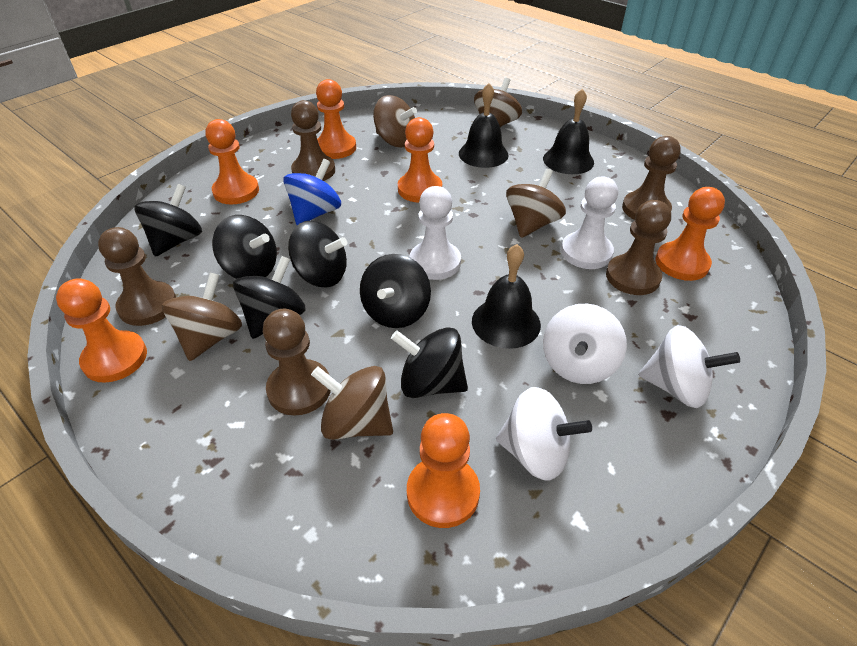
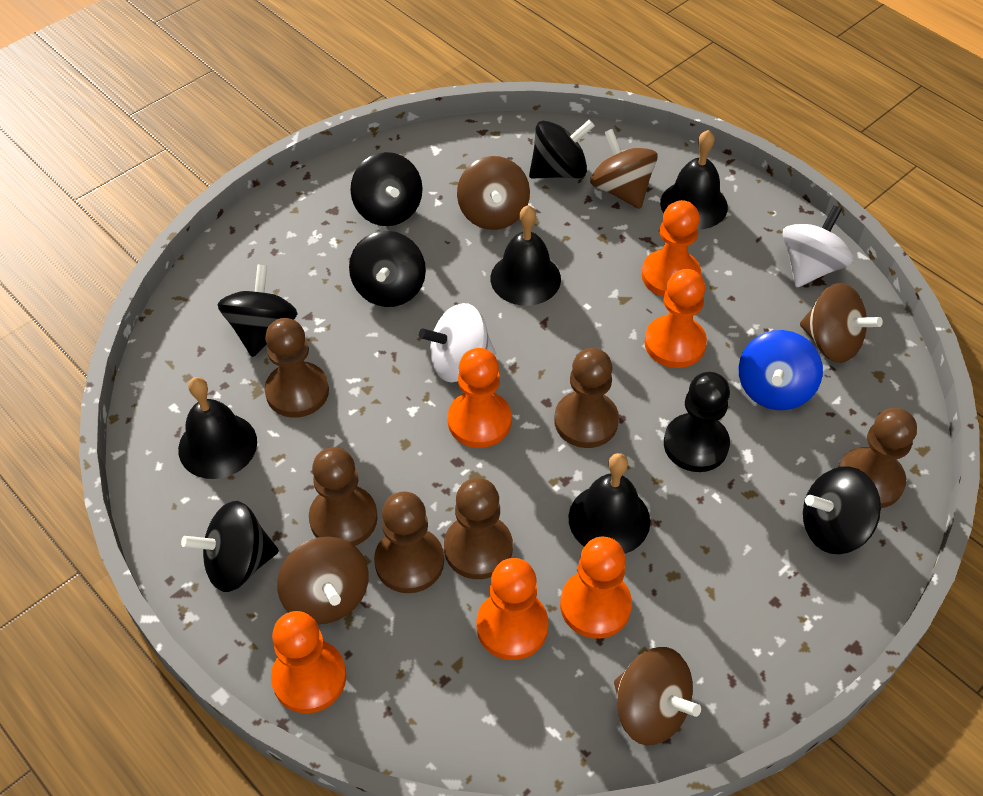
black bell: [459,83,509,168] [472,244,541,349] [543,89,594,174] = 3 -> [178,377,257,479] [491,205,561,306] [569,453,650,554] [660,130,728,229] = 4
black pawn: none = 0 -> [664,372,730,472] = 1
brown pawn: [98,227,176,326] [263,309,331,415] [291,100,335,181] [606,200,671,295] [622,136,681,220] = 5 -> [265,318,329,418] [309,447,378,546] [374,492,444,593] [444,478,513,579] [554,348,619,448] [839,408,917,508] = 6
white pawn: [409,186,461,280] [561,177,618,269] = 2 -> none = 0
white spinning top: [496,387,592,481] [543,304,627,384] [639,325,740,408] = 3 -> [419,303,495,383] [783,205,853,287] = 2

